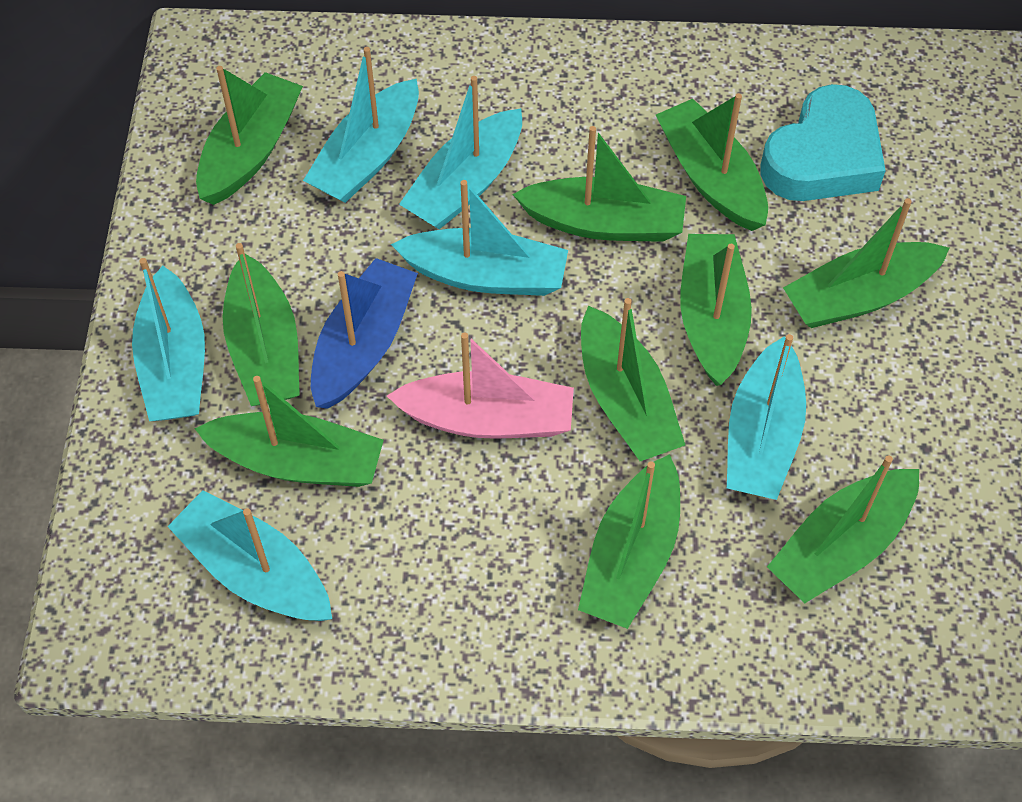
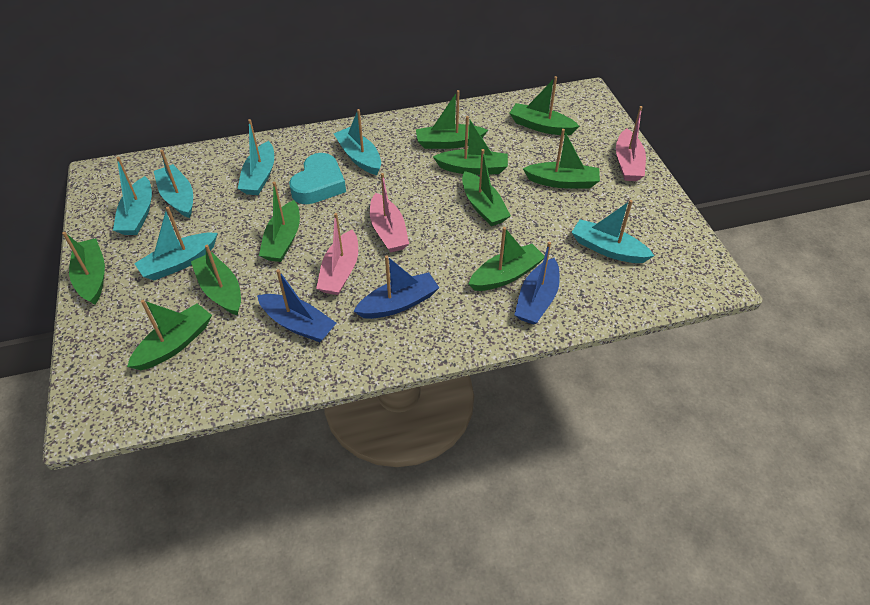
blue boat: [311,258,418,409] = 1 -> [257,269,336,342] [354,256,439,319] [514,242,560,325] = 3
pink boat: [387,332,574,439] = 1 -> [316,213,358,295] [370,173,409,252] [616,106,646,181] = 3

